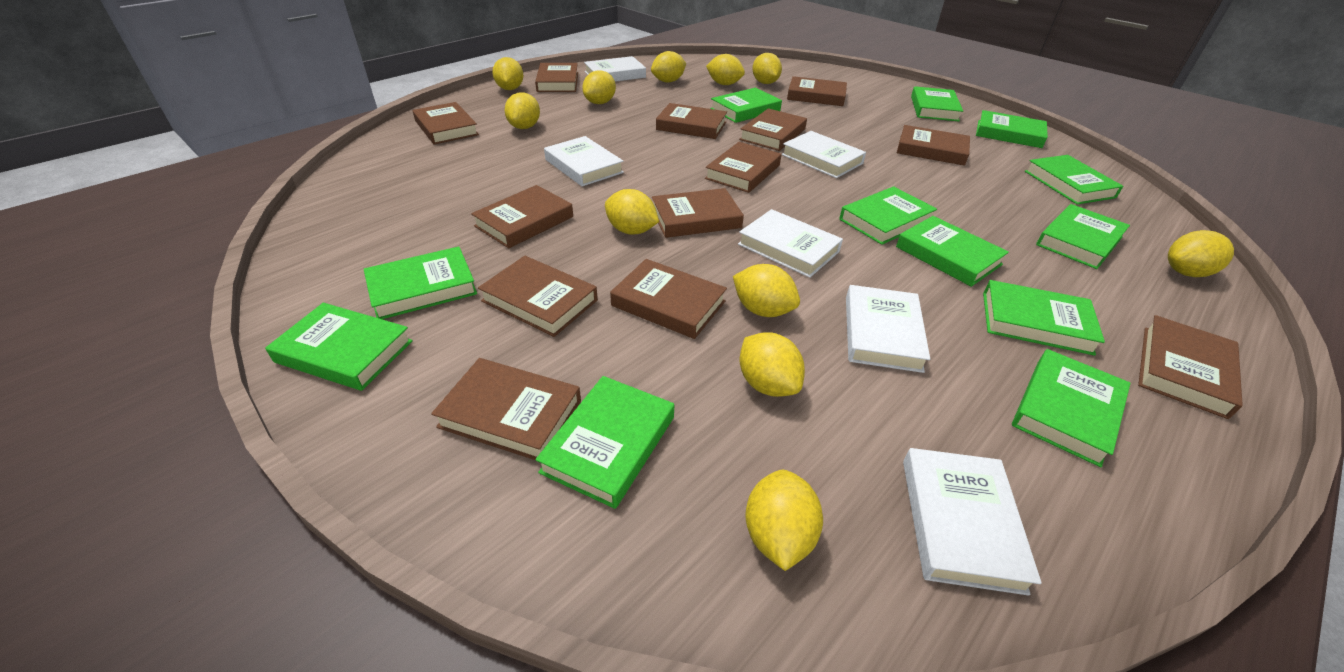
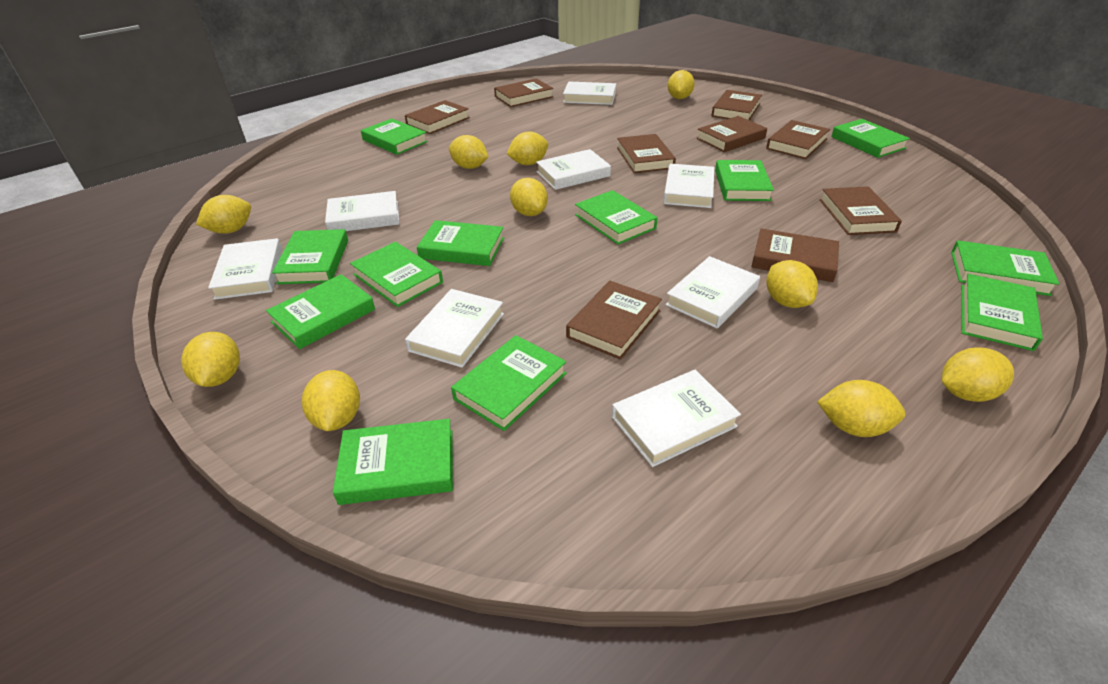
brown book: [413,102,479,144] [431,358,581,460] [471,185,573,248] [478,256,598,337] [535,63,578,92] [610,259,727,339] [652,188,744,238] [656,103,727,139] [705,142,781,193] [739,108,807,151] [787,76,847,106] [897,125,970,166] [1138,315,1243,419] = 13 -> [405,100,470,134] [494,78,553,107] [566,281,662,360] [617,134,676,173] [696,116,767,152] [711,90,762,120] [751,228,839,282] [766,120,830,159] [820,186,902,235] = 9
white book: [544,136,624,186] [584,56,646,82] [738,209,843,278] [782,131,866,178] [846,285,930,373] [903,448,1042,596] = 6 -> [208,238,282,300] [325,191,399,231] [405,289,504,368] [536,149,611,190] [563,81,616,105] [612,370,741,467] [663,164,714,208] [665,256,760,328] = 8
yellow lemon: [492,57,523,90] [505,92,540,129] [582,70,616,104] [605,189,659,235] [651,51,686,83] [706,54,745,85] [733,264,800,317] [740,332,805,397] [745,470,823,571] [752,53,782,84] [1168,230,1234,277] = 11 -> [181,332,240,387] [196,195,251,234] [302,370,360,431] [449,135,489,169] [507,132,548,165] [510,178,548,216] [667,70,695,99] [766,260,818,308] [817,380,905,437] [942,348,1014,402] = 10

